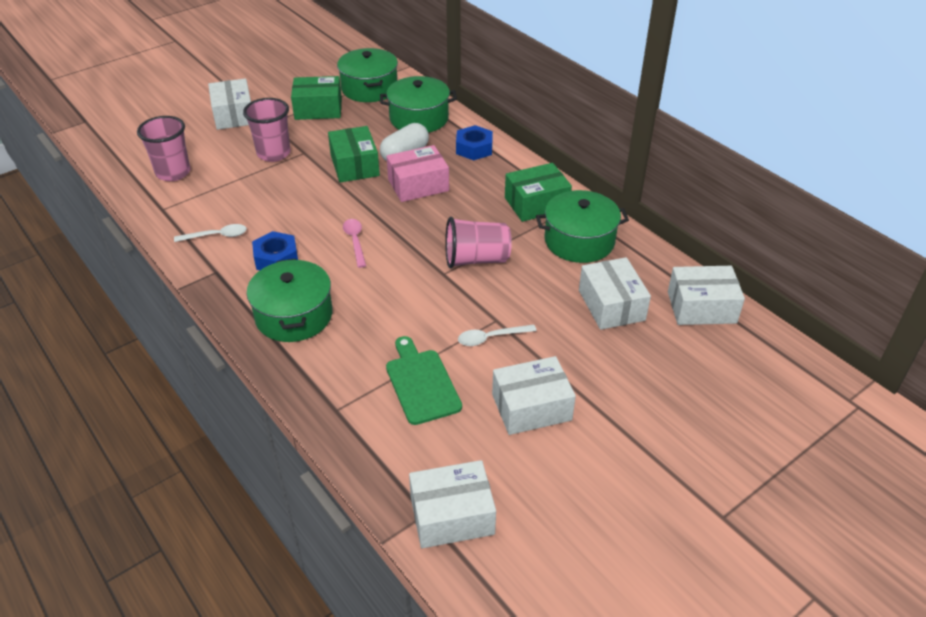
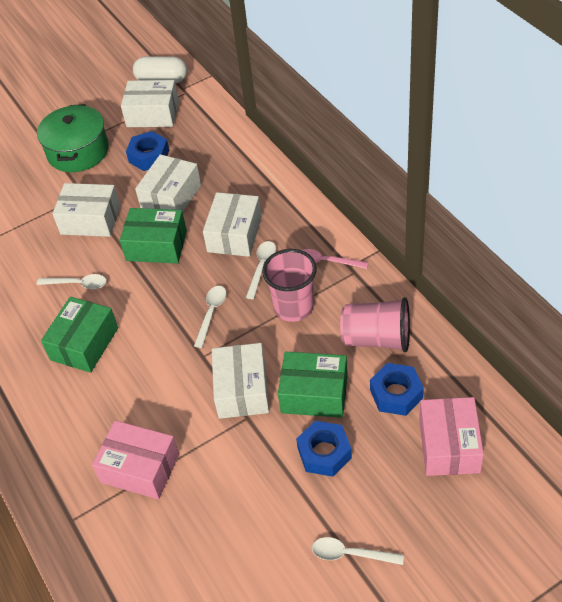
blue nut: [252,231,298,270] [456,125,493,160] = 2 -> [126,131,169,171] [296,421,352,477] [370,363,424,416] = 3
green cutting board: [386,336,462,425] = 1 -> none = 0
green pot: [247,258,332,342] [337,48,398,102] [380,76,457,133] [536,190,629,263] = 4 -> [37,104,109,172] = 1
pink box: [386,145,449,202] = 1 -> [92,420,179,499] [419,397,484,476] = 2
pink cup: [137,116,191,181] [243,98,290,162] [445,217,512,268] = 3 -> [262,249,317,322] [340,297,410,352] = 2
white spoon: [174,224,247,242] [458,324,537,346] = 2 -> [37,274,107,289] [194,286,227,348] [246,241,276,299] [312,537,404,565] = 4

